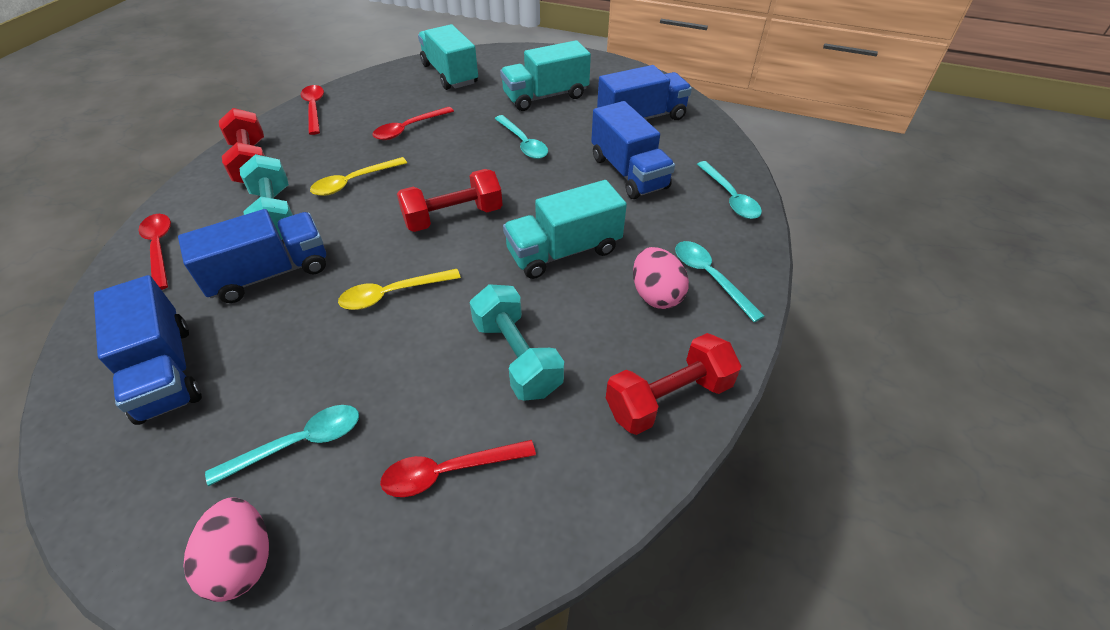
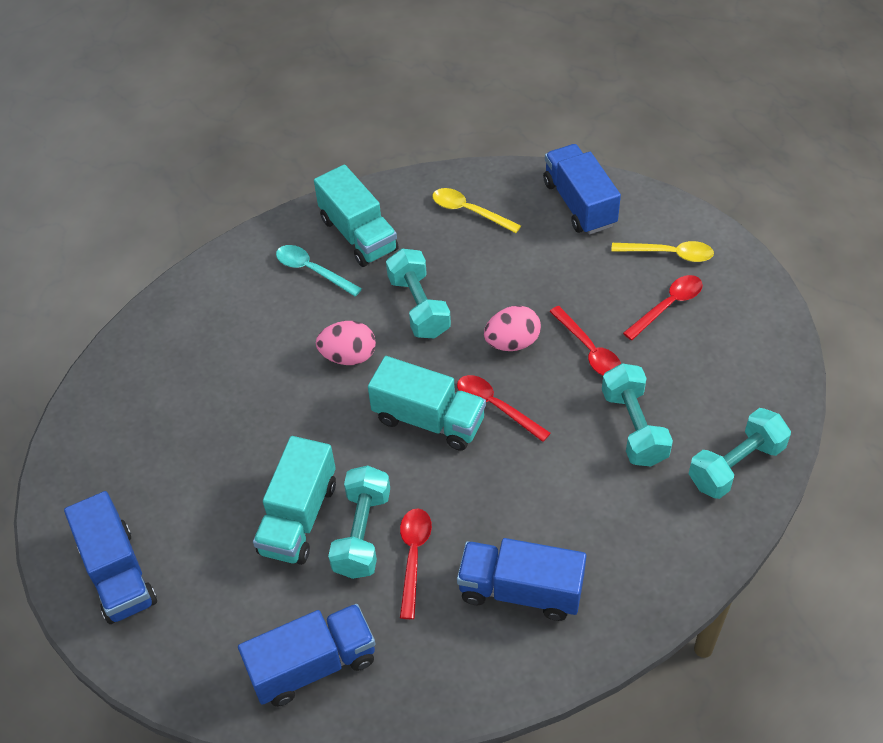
red dumbbell: [219,108,265,183] [397,169,503,232] [606,333,741,435] = 3 -> none = 0
turquoise dumbbell: [240,154,293,240] [470,284,564,401] = 2 -> [328,466,390,579] [386,249,451,339] [602,363,673,467] [689,408,791,499] = 4
turquoise spoon: [205,405,359,486] [495,115,548,159] [675,241,764,322] [697,161,762,219] = 4 -> [276,245,362,297] = 1

